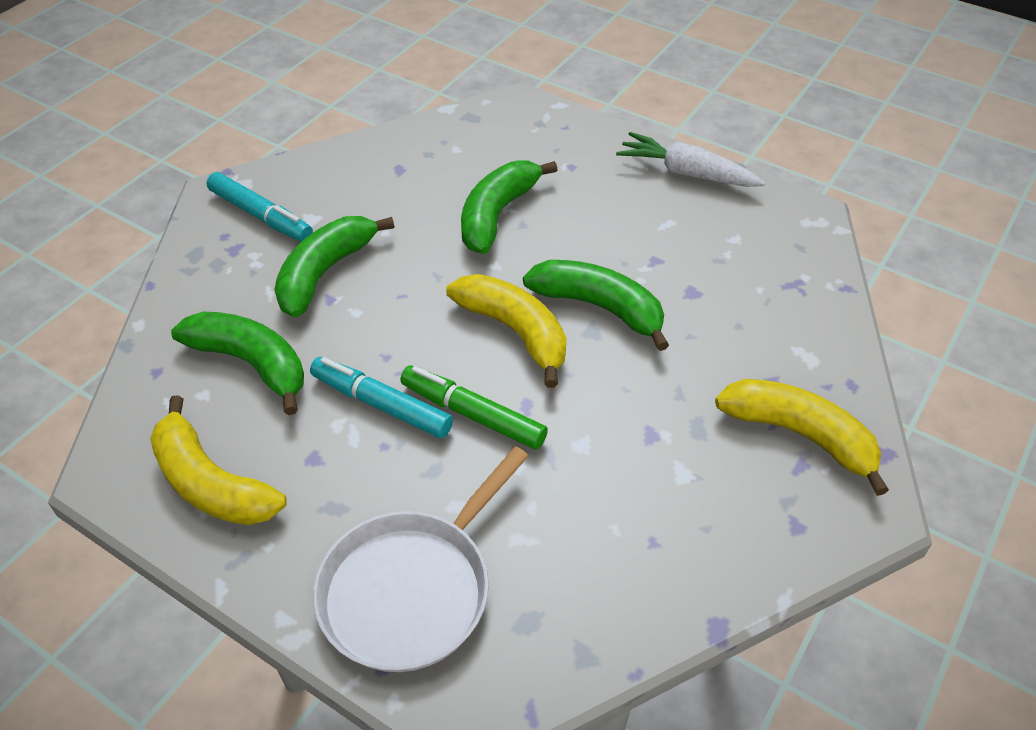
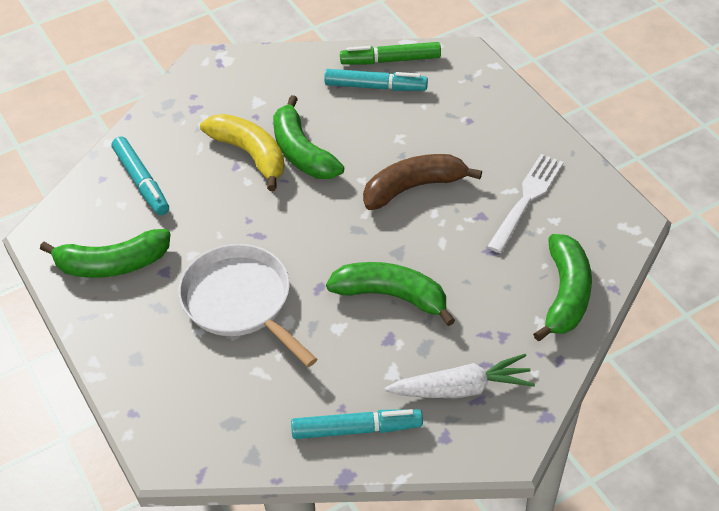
brown banana: none = 0 -> [363,154,482,210] = 1
turquoise marker: [207,172,313,242] [310,357,453,438] = 2 -> [112,136,169,215] [291,409,423,439] [324,69,428,91] = 3
white fork: none = 0 -> [487,154,564,253] = 1
yellow banana: [150,395,287,525] [446,274,567,388] [715,379,889,496] = 3 -> [200,114,285,191] = 1

